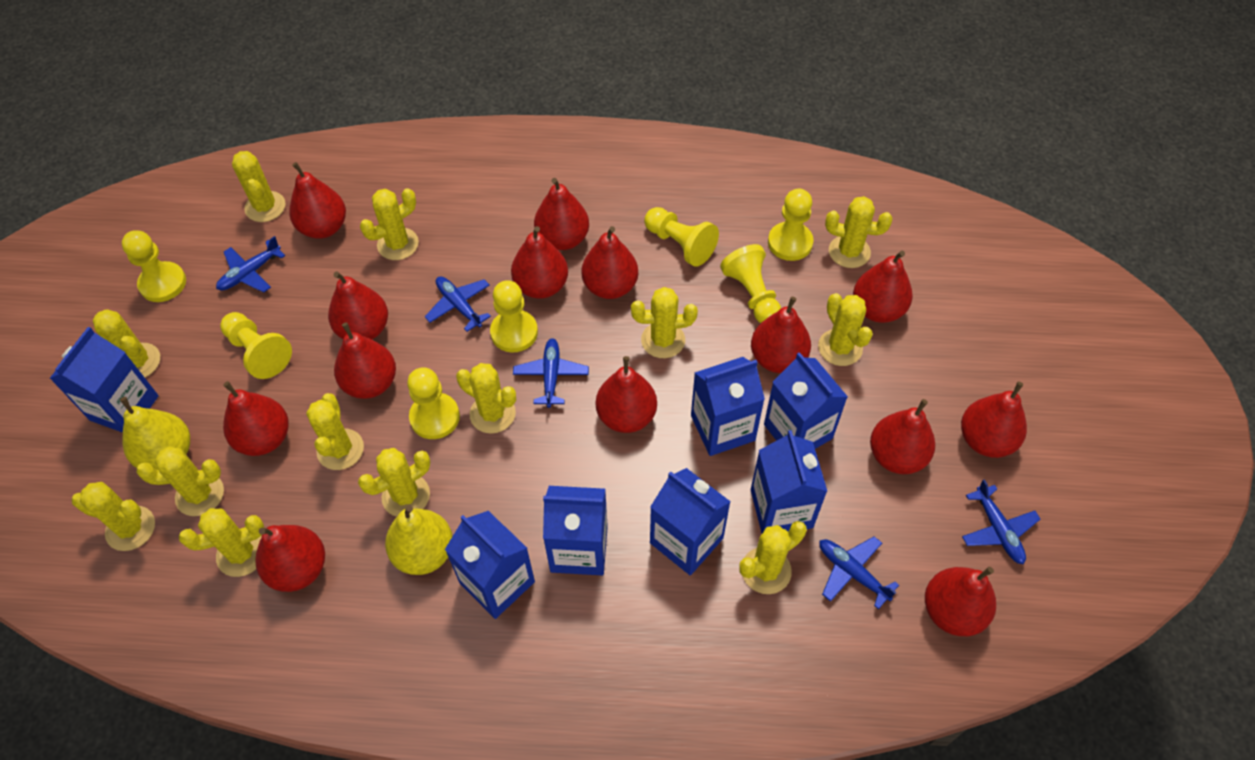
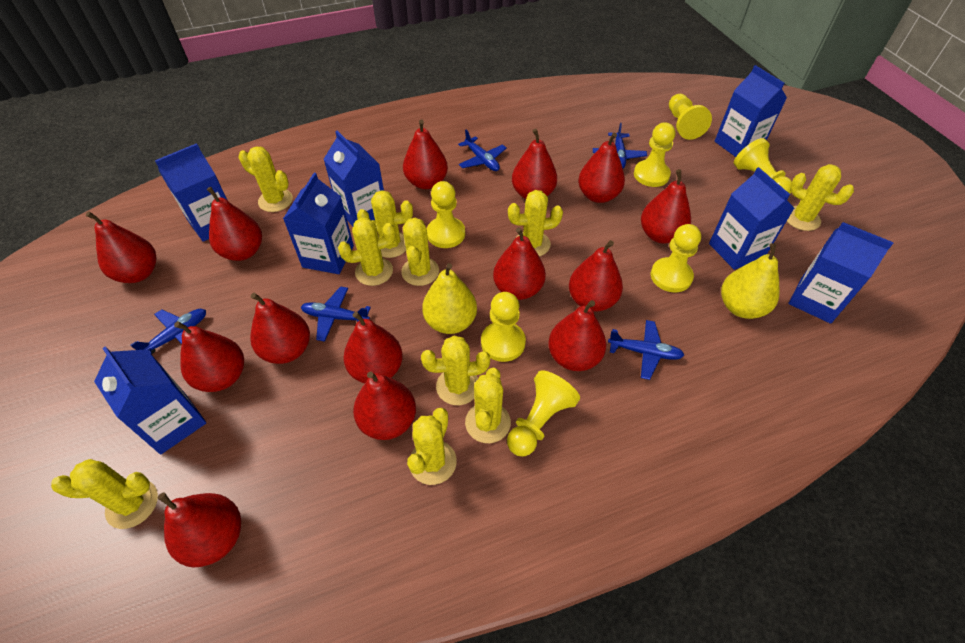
yellow cactus: [72,482,155,551] [93,309,160,377] [136,446,224,516] [179,508,264,577] [232,151,286,222] [306,393,364,470] [358,448,430,517] [360,188,419,260] [456,363,516,434] [631,287,698,358] [739,521,807,594] [818,293,873,366] [825,196,892,268] = 13 -> [51,459,158,529] [238,146,293,212] [338,218,396,286] [357,190,413,258] [401,218,439,286] [407,408,457,485] [421,336,490,405] [465,368,511,443] [508,190,563,256] [787,164,854,231] = 10

